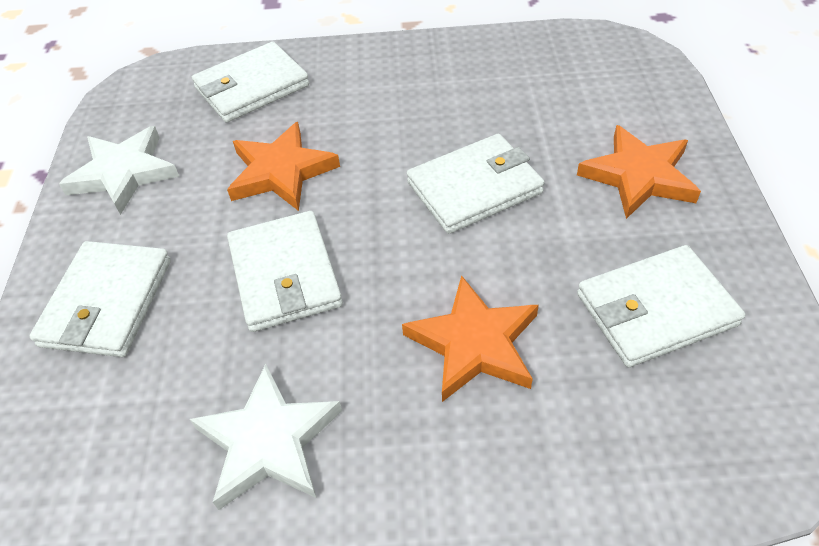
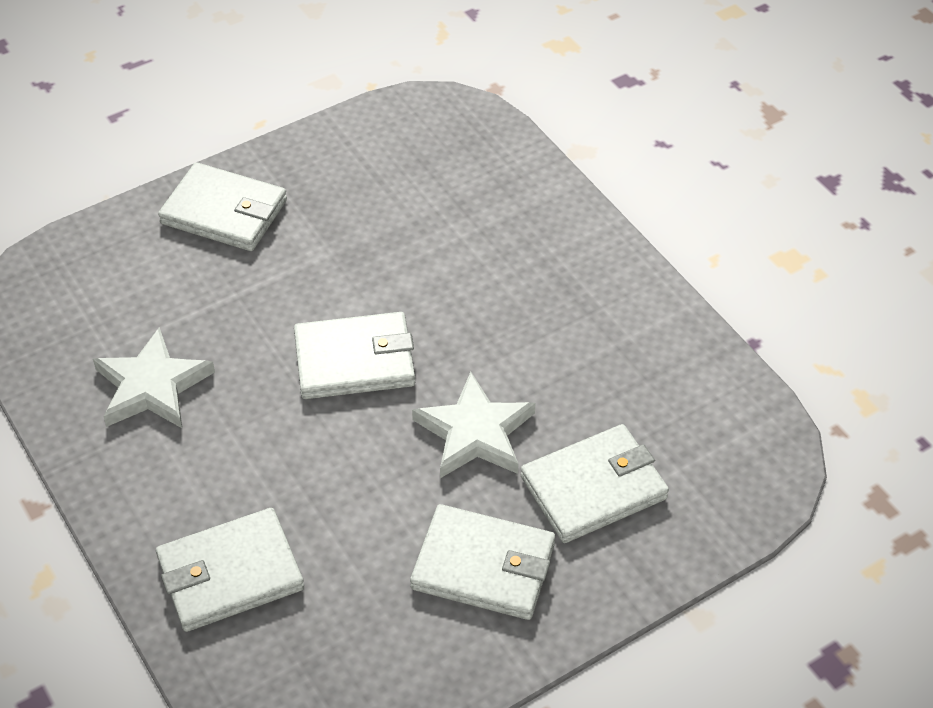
orange star: [227,122,340,211] [402,275,539,402] [577,125,701,219] = 3 -> none = 0

